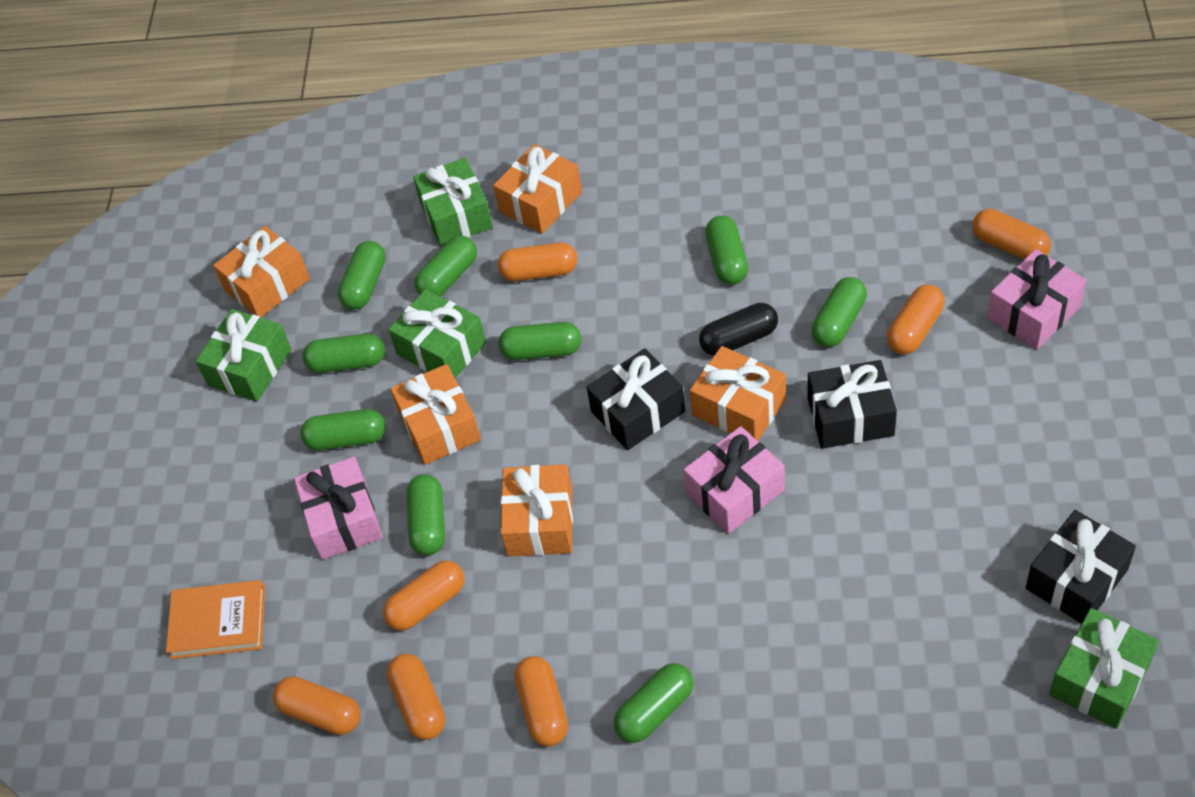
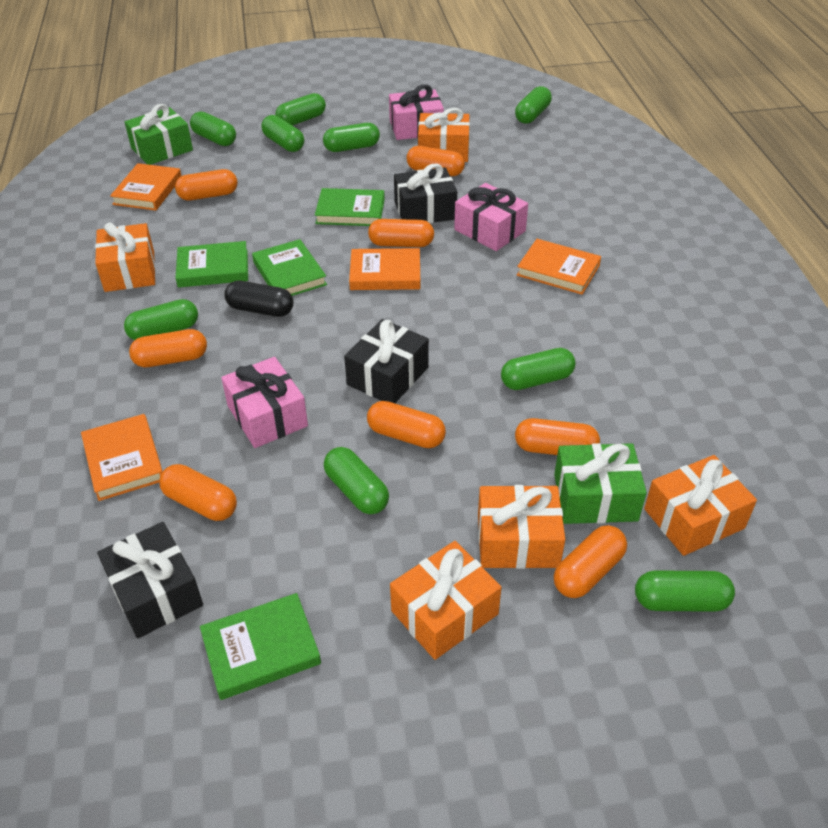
green book: none = 0 -> [176,241,248,288] [200,593,321,700] [252,239,327,296] [315,188,385,226] = 4
green gift: [196,309,292,402] [388,289,486,378] [413,158,493,247] [1049,608,1159,729] = 4 -> [125,104,193,165] [554,443,647,524] = 2
orange book: [166,580,265,659] = 1 -> [81,414,163,501] [110,163,182,211] [349,248,420,290] [517,239,601,295] = 4
orange capsule: [273,677,361,735] [383,560,465,631] [386,654,445,740] [497,243,577,281] [514,656,568,747] [887,285,945,354] [972,209,1051,260] = 7 -> [129,329,207,367] [159,464,237,521] [175,169,238,200] [367,401,446,448] [368,219,434,247] [406,146,465,176] [515,418,600,455] [554,525,627,598] = 8

